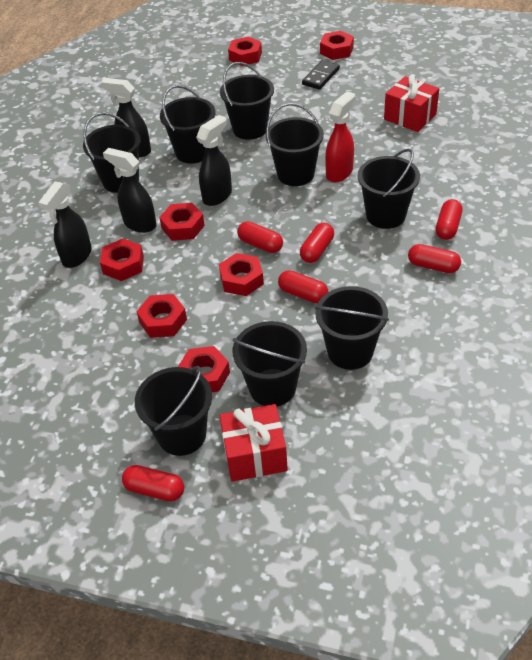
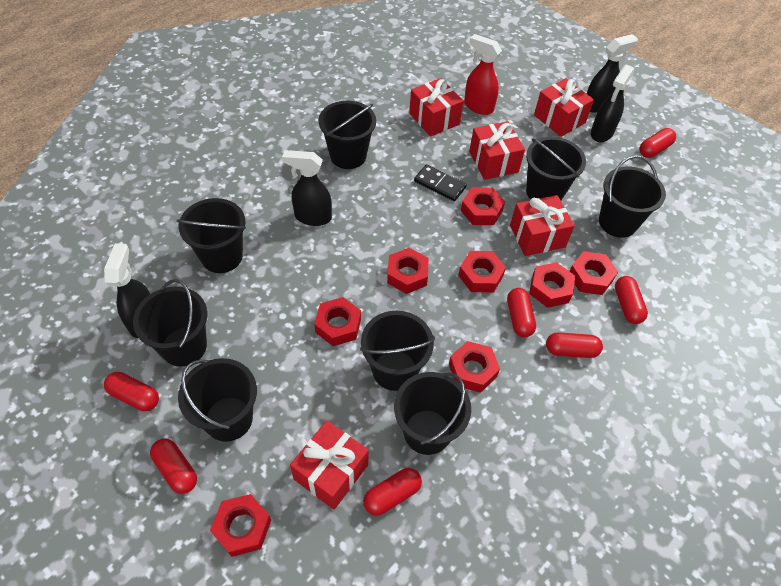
red capsule: [122,465,184,501] [237,221,283,253] [278,270,328,303] [300,223,334,263] [408,244,461,273] [435,199,462,240] = 6 -> [104,372,159,411] [150,439,197,494] [363,468,422,516] [507,288,536,337] [546,332,603,358] [615,276,648,324] [639,128,676,158] = 7
red gift: [219,404,288,482] [384,74,439,132] = 2 -> [290,420,369,510] [409,78,464,137] [469,121,525,180] [510,195,575,256] [534,78,594,137] = 5
red nut: [100,239,144,281] [137,294,187,338] [159,203,205,241] [178,346,230,392] [219,253,264,296] [228,37,262,66] [320,31,354,60] = 7 -> [210,494,271,557] [314,297,361,346] [387,248,429,294] [449,341,500,393] [458,251,506,292] [461,187,505,225] [529,262,575,308] [570,251,618,295] = 8

